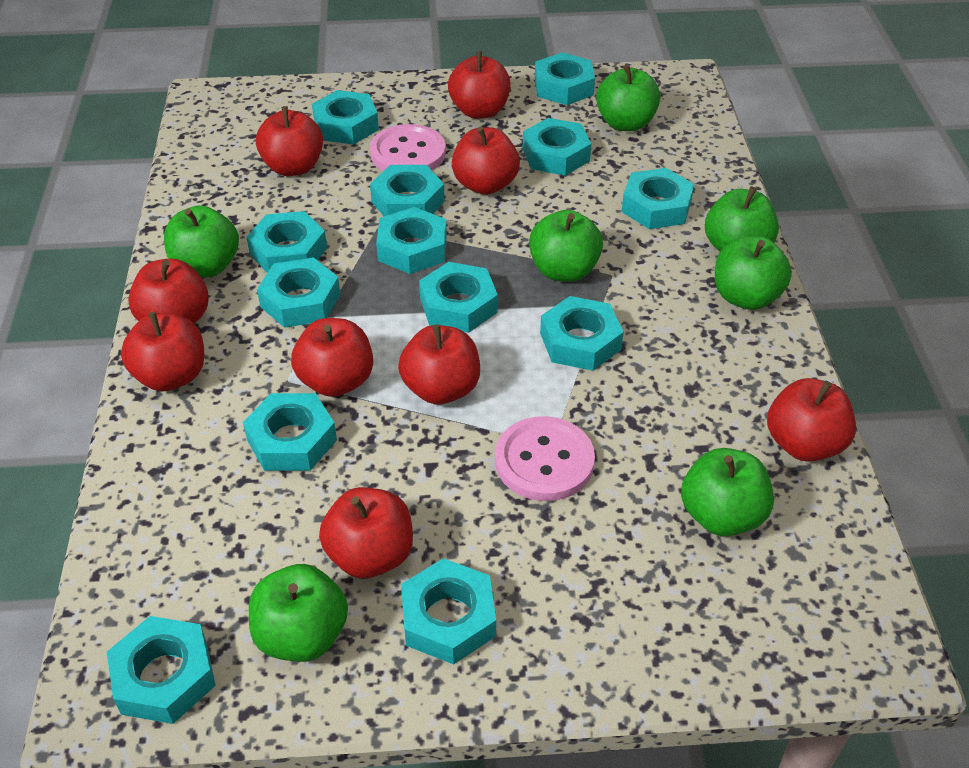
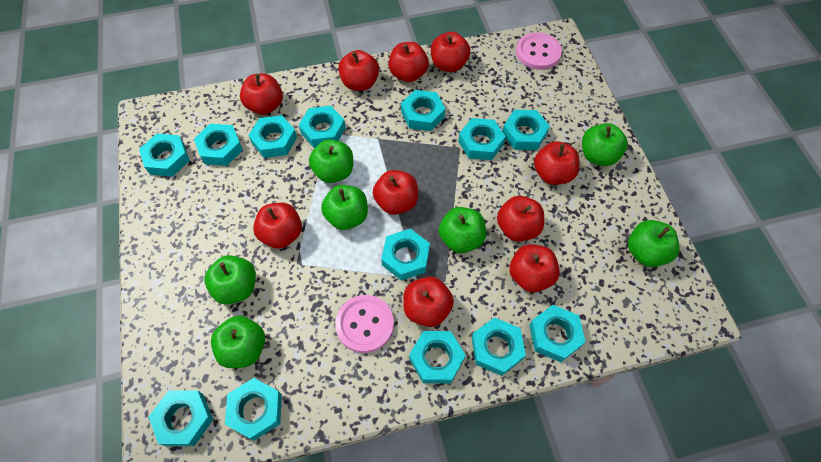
red apple: [121,312,204,391] [128,259,209,324] [256,106,323,176] [291,318,373,397] [319,487,413,578] [398,324,480,404] [448,51,510,119] [452,126,520,195] [767,378,856,461] = 9 -> [240,73,283,115] [253,203,302,249] [338,50,379,91] [373,170,418,215] [389,42,429,82] [403,277,454,327] [431,32,470,72] [497,196,544,242] [509,244,560,293] [534,141,580,185] = 10

